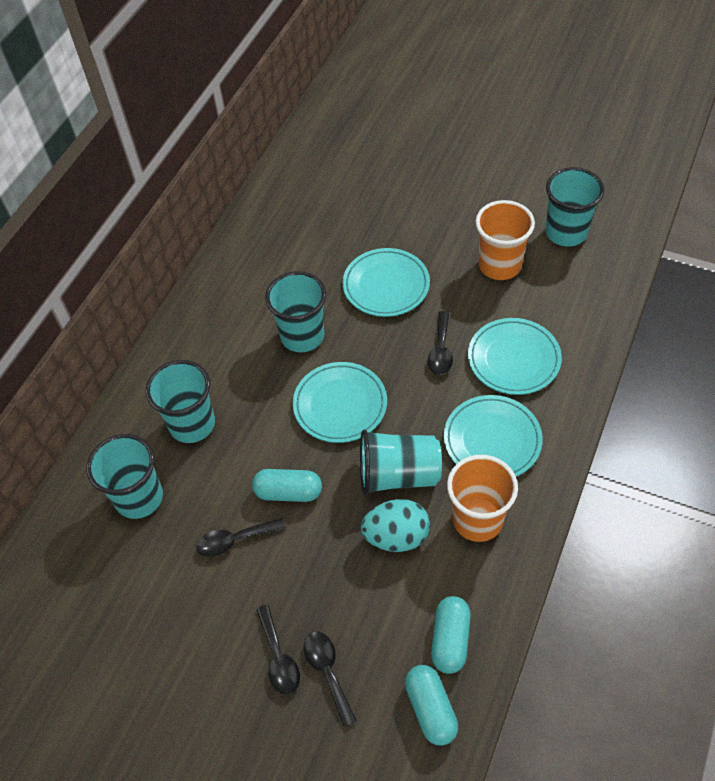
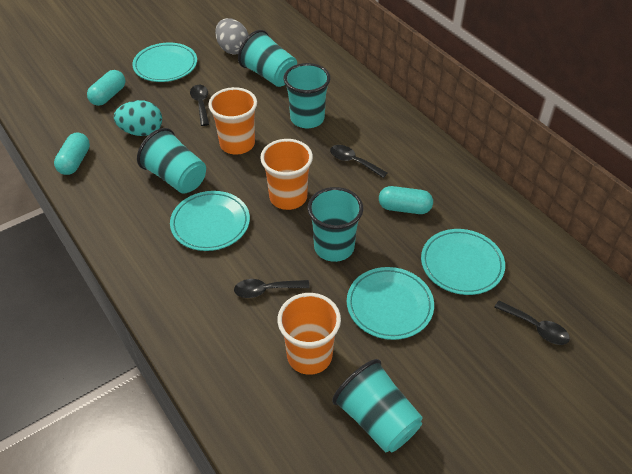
grey egg: none = 0 -> [215,18,249,55] = 1
orange cup: [447,455,518,542] [475,200,535,280] = 2 -> [208,87,257,154] [260,139,313,210] [277,293,341,375] = 3

